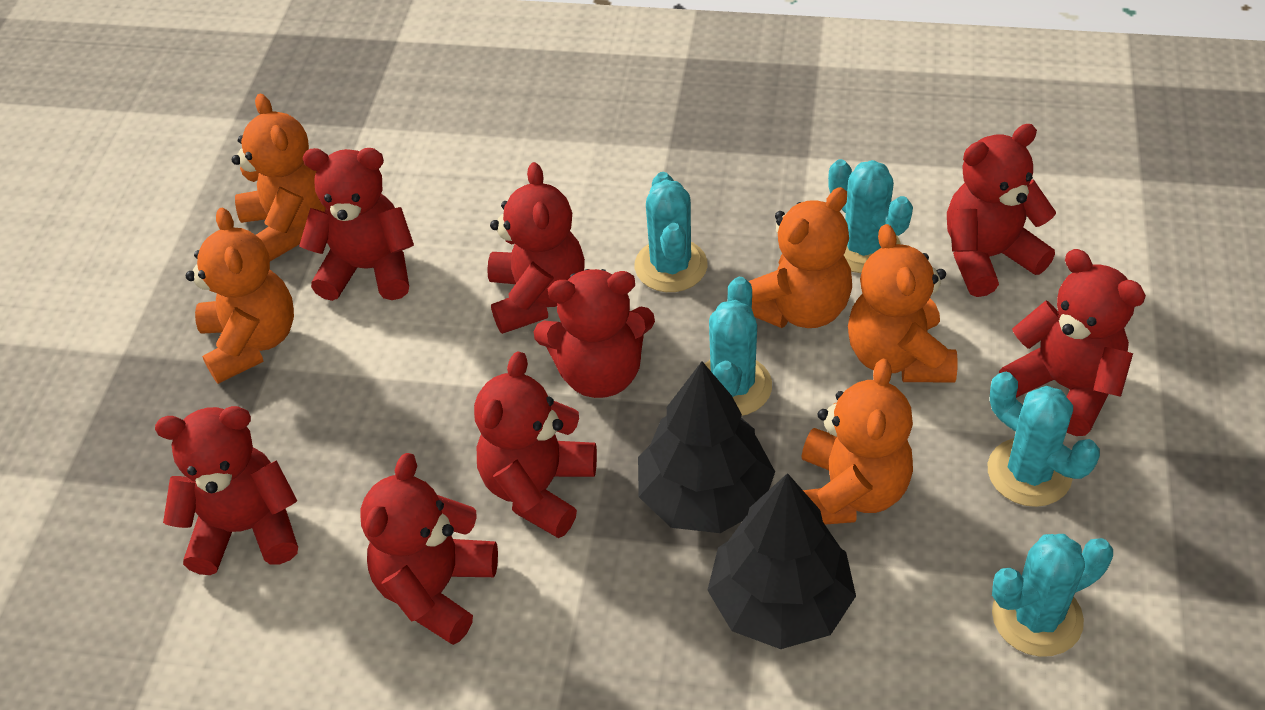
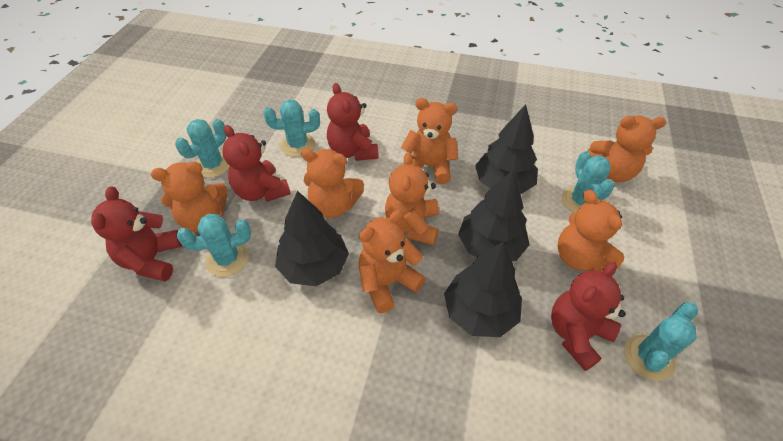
black tree: [638,362,775,533] [707,473,856,649] = 2 -> [275,191,349,286] [444,242,522,337] [458,170,530,261] [475,104,538,194] = 4
orange teddy bear: [186,208,294,384] [232,93,326,261] [748,187,852,328] [801,359,913,525] [848,224,958,383] = 5 -> [151,162,227,232] [301,149,364,218] [359,210,426,313] [385,152,439,245] [401,98,458,184] [558,190,624,271] [587,116,666,182] = 7
red teddy bear: [155,406,298,575] [299,148,414,301] [361,453,498,645] [474,351,597,538] [487,162,585,334] [534,269,655,398] [947,124,1056,297] [999,249,1146,436] = 8 -> [91,186,182,281] [223,125,291,202] [327,83,379,161] [551,262,625,371] = 4

